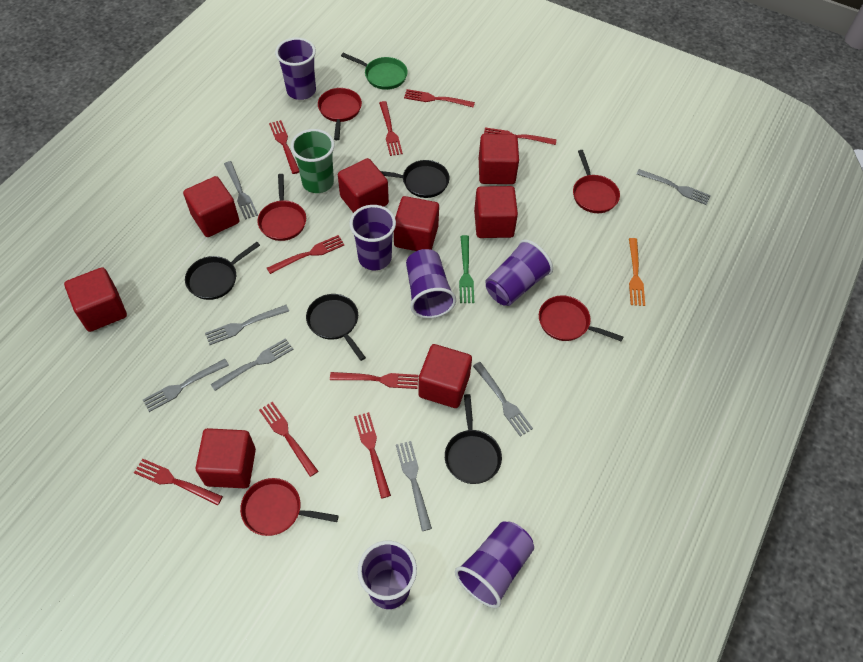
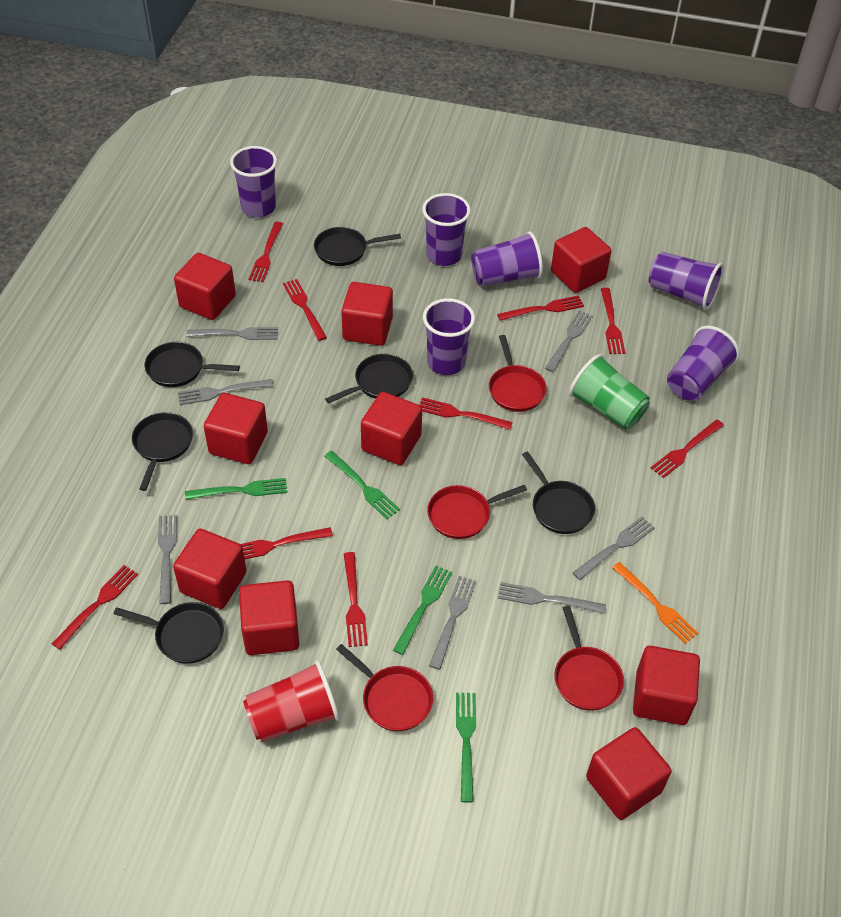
black pan: [185,242,260,300] [306,294,366,361] [381,160,450,198] [445,394,502,484] = 4 -> [114,602,224,664] [132,412,193,491] [145,342,240,387] [314,227,401,266] [325,354,413,404] [522,451,595,534] = 6
green fork: [459,235,474,303] = 1 -> [185,478,287,500] [324,451,400,519] [393,566,452,655] [456,693,476,803] = 4
green pan: [341,53,408,90] = 1 -> none = 0
red cube: [64,267,127,332] [183,176,239,237] [195,428,256,488] [338,158,389,213] [394,196,439,251] [418,344,472,408] [474,186,518,238] [479,134,519,184] = 8 -> [173,529,247,609] [174,253,236,320] [204,393,268,464] [239,580,299,655] [341,282,393,346] [361,392,422,465] [551,227,611,293] [586,727,672,820] [633,646,700,725] = 9
red cup: none = 0 -> [243,660,340,742] = 1
red pan: [240,478,339,536] [257,174,306,241] [318,88,362,140] [539,296,623,342] [573,150,620,213] = 5 -> [336,644,433,731] [427,485,527,539] [489,335,547,412] [554,606,624,711] = 4

